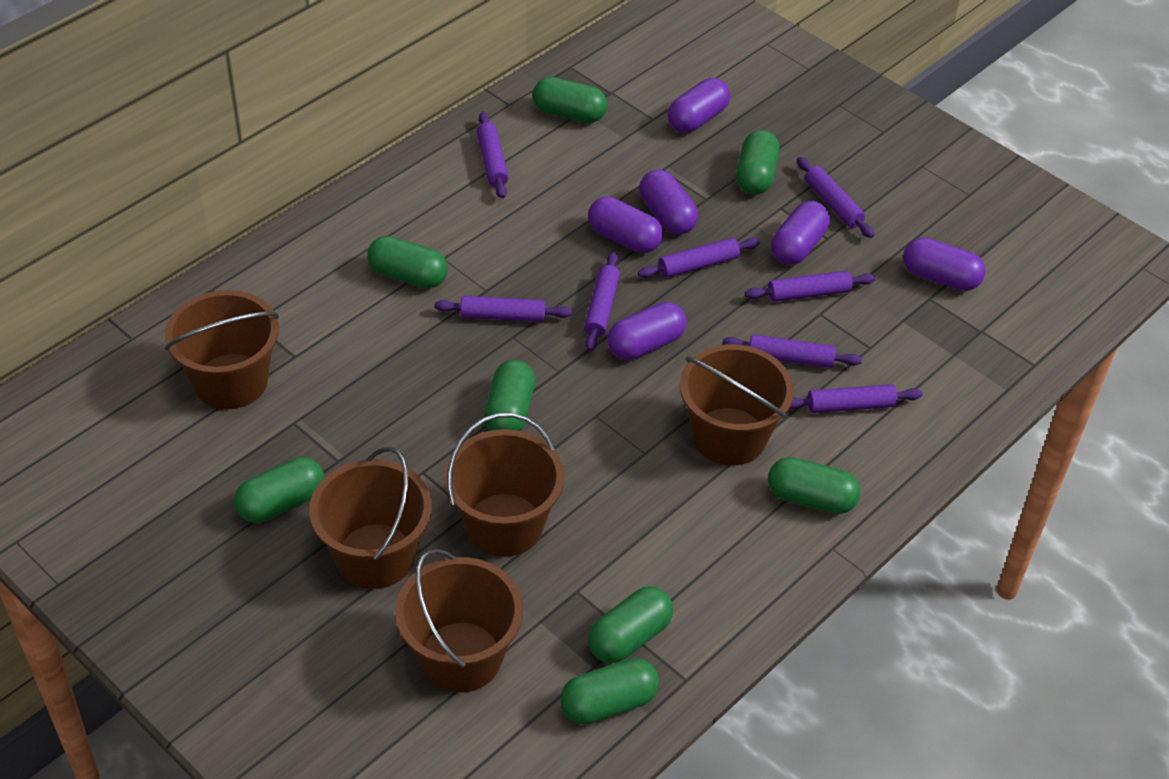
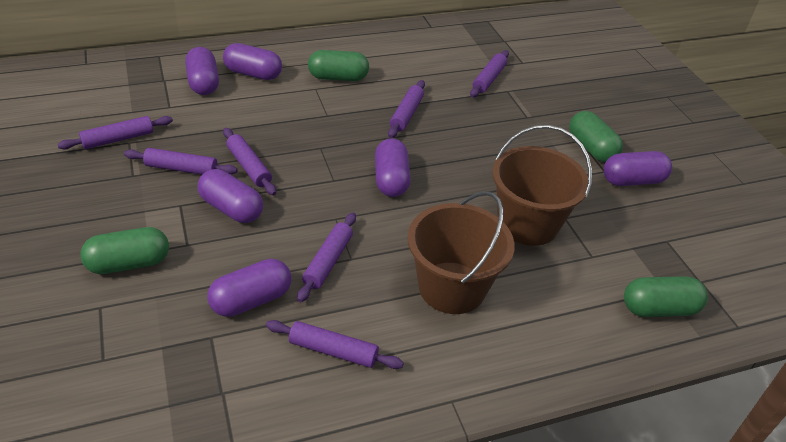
brown bucket: [165,290,279,409] [309,447,432,589] [395,549,523,693] [444,413,564,557] [680,344,794,465] = 5 -> [407,191,515,314] [492,125,592,246] = 2
green capsule: [234,457,324,523] [367,236,448,288] [484,360,535,431] [533,77,607,123] [560,658,659,725] [588,586,673,663] [736,130,779,195] [768,457,861,514] = 8 -> [80,227,169,274] [308,50,369,81] [569,111,623,162] [624,276,708,317] = 4
purple rolling pin: [434,296,572,322] [477,112,509,199] [584,252,620,352] [638,238,760,278] [723,334,862,368] [745,271,875,302] [790,384,922,413] [797,157,874,238] = 8 -> [57,116,173,150] [124,148,238,175] [223,128,276,195] [266,320,404,369] [297,213,356,302] [388,80,425,138] [470,50,509,97] = 7

